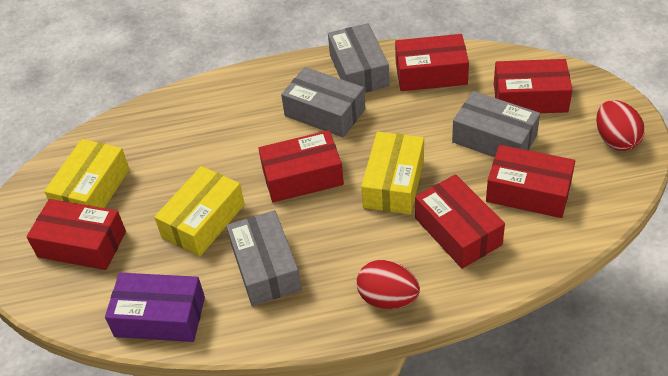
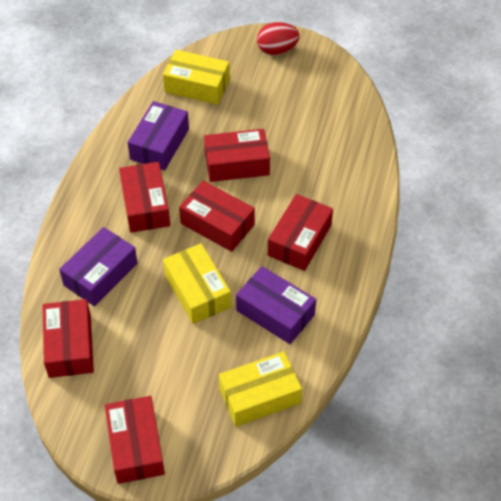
grey box: [226,210,302,306] [281,67,365,138] [328,23,390,93] [452,91,540,157] = 4 -> none = 0
purple box: [105,273,205,342] = 1 -> [59,227,138,306] [127,101,189,170] [236,266,316,344] = 3
red egg: [357,260,420,309] [596,100,645,151] = 2 -> [257,22,300,55] = 1

